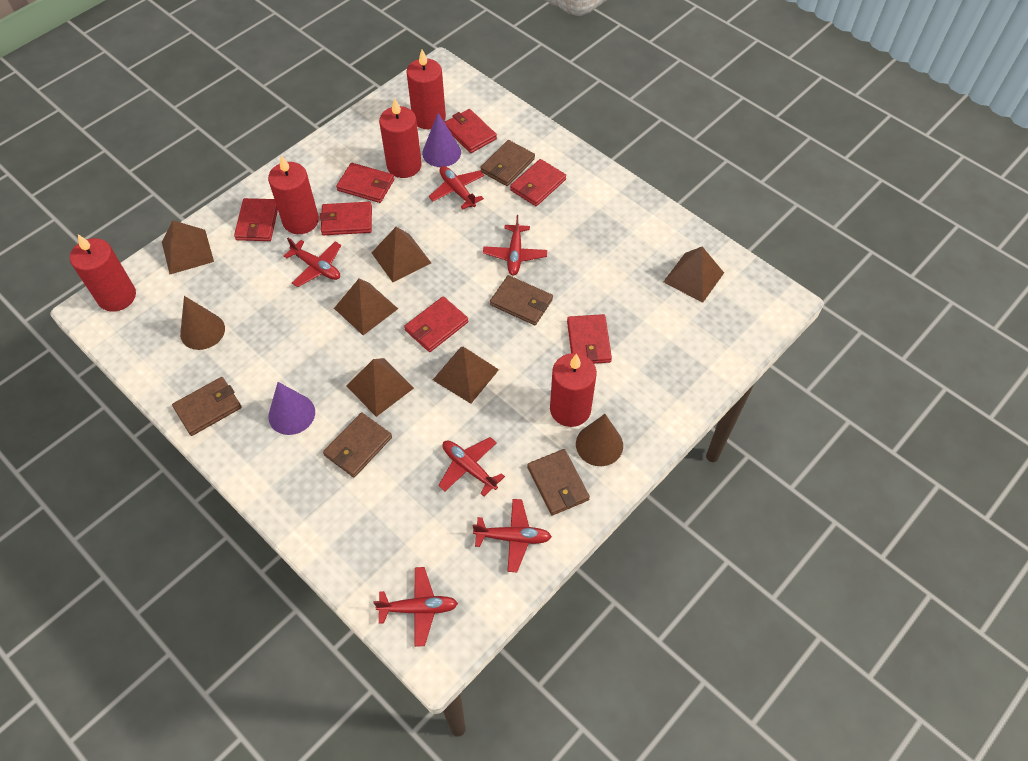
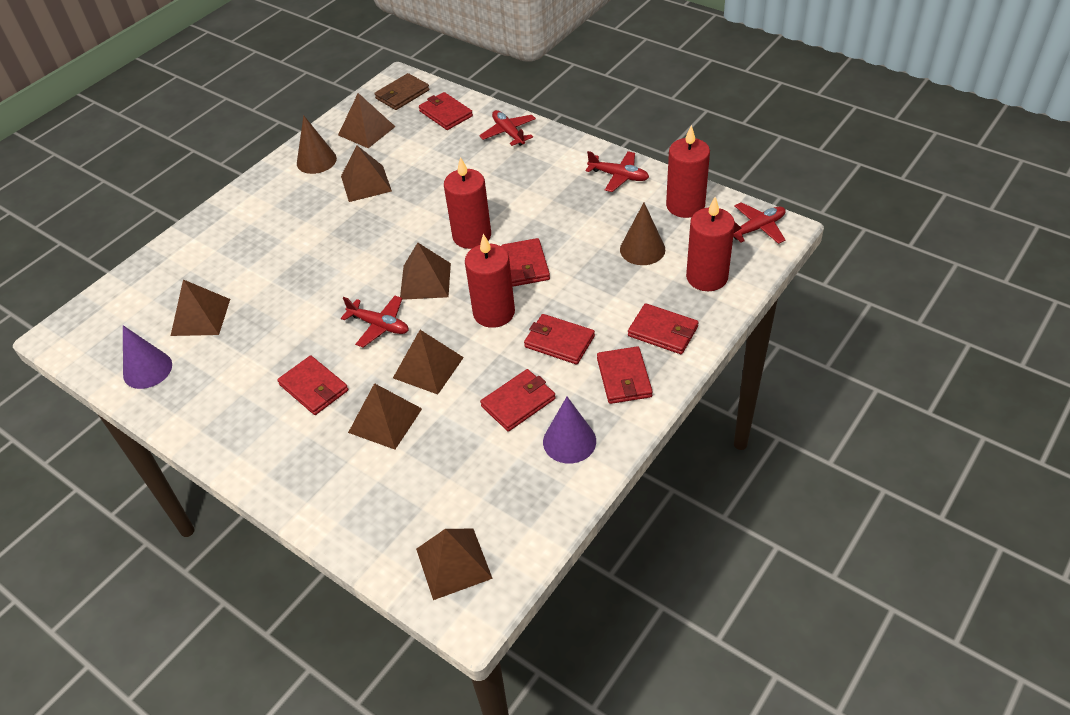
brown pyramid: [162,220,214,274] [334,279,398,335] [347,358,414,417] [372,227,431,282] [433,347,499,404] [664,246,724,303] = 6 -> [171,280,230,336] [338,93,396,148] [341,146,392,202] [348,383,422,450] [393,330,464,394] [400,243,451,300] [416,529,493,600] = 7
brown wallet: [172,377,242,436] [323,413,392,477] [480,140,535,186] [490,275,553,325] [527,449,590,516] = 5 -> [374,73,429,110] = 1
red candle: [70,234,136,312] [268,155,319,234] [379,98,422,178] [406,49,446,129] [550,353,597,427] = 5 -> [444,157,491,249] [465,234,515,328] [666,125,710,218] [686,197,735,291] = 4
red plane: [284,238,341,287] [374,567,458,647] [429,166,484,210] [438,437,505,496] [473,499,552,572] [483,215,547,276] = 6 -> [341,296,409,348] [479,110,536,146] [585,151,649,192] [733,202,786,244] = 4

